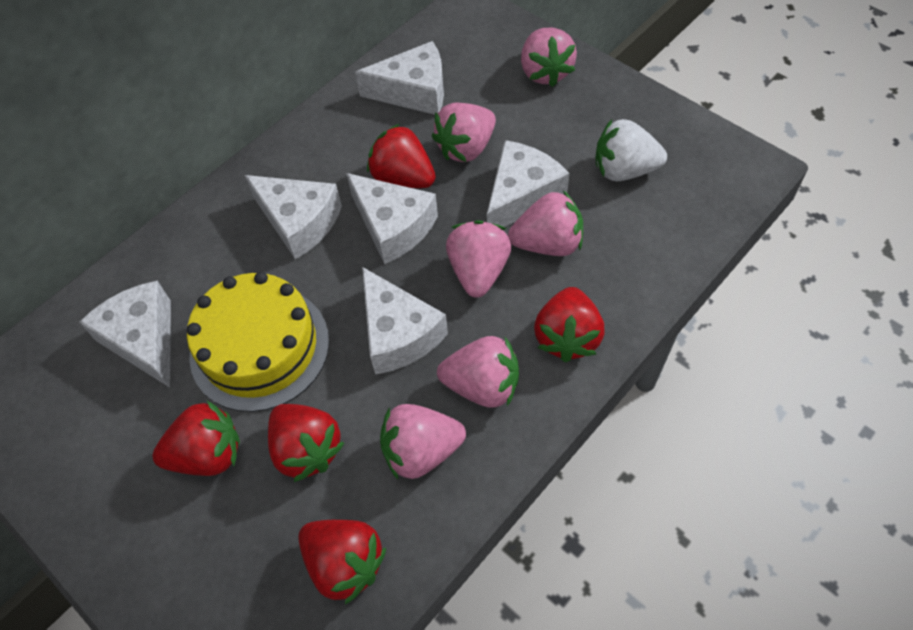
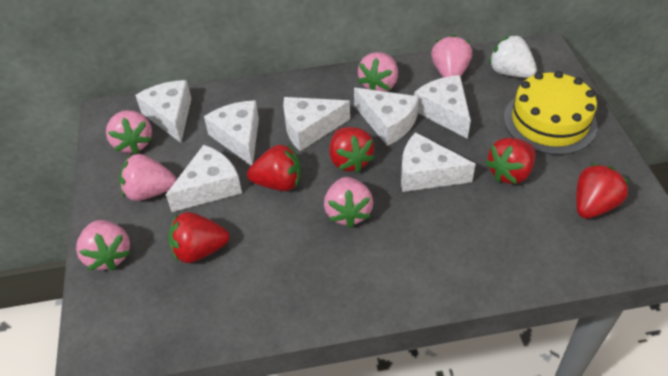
white cheese: [79,281,171,388] [245,175,342,260] [346,173,438,264] [355,41,444,115] [362,267,448,375] [487,140,570,227] = 6 -> [135,80,192,143] [166,145,242,212] [204,101,259,165] [283,97,350,151] [354,88,419,146] [401,132,476,192] [414,75,471,139] = 7

